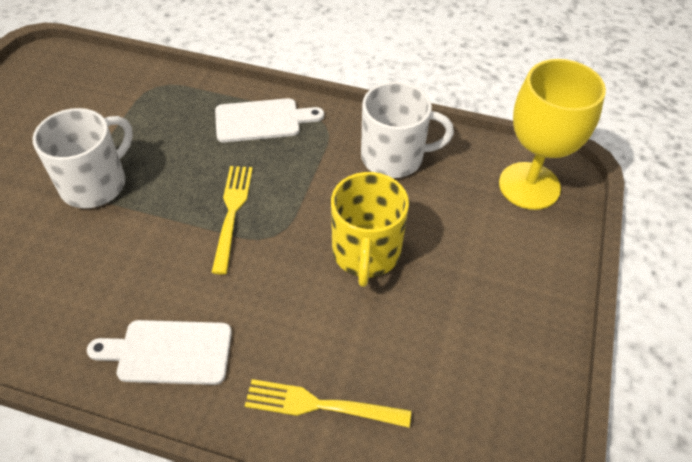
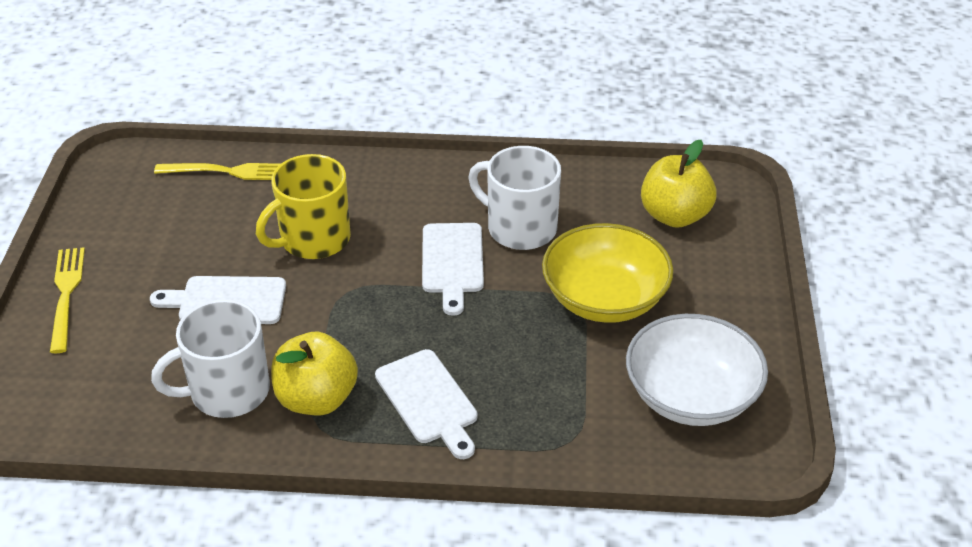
white bowl: none = 0 -> [626,314,768,426] = 1
white cutting board: [87,320,232,385] [215,98,324,142] = 2 -> [150,276,286,324] [375,349,478,459] [422,223,484,316] = 3
yellow apple: none = 0 -> [271,332,358,415] [641,140,717,228] = 2
yellow bowl: none = 0 -> [542,223,674,323] = 1
yellow goblet: [499,59,606,210] = 1 -> none = 0

